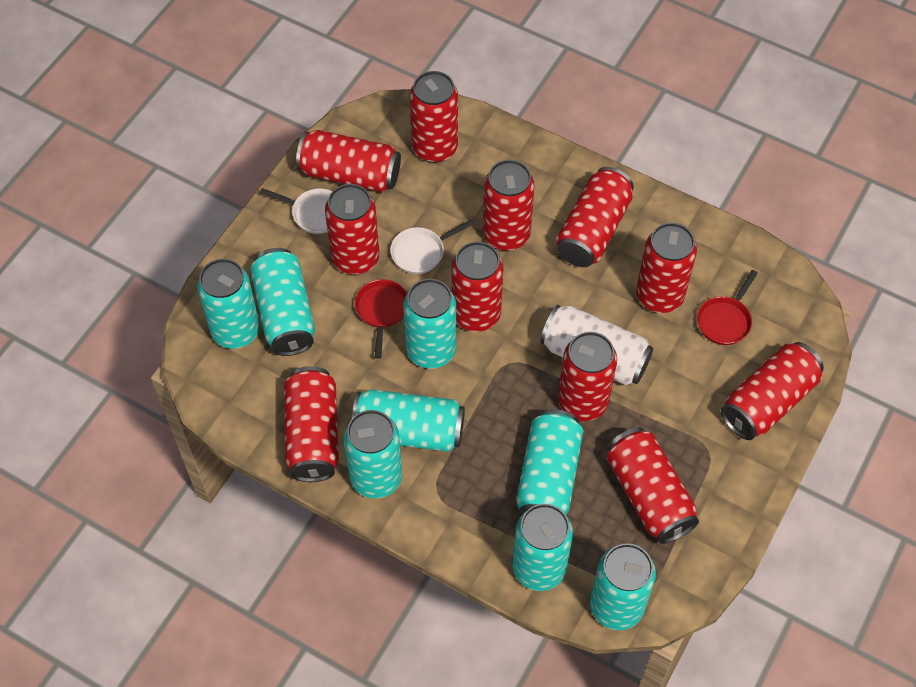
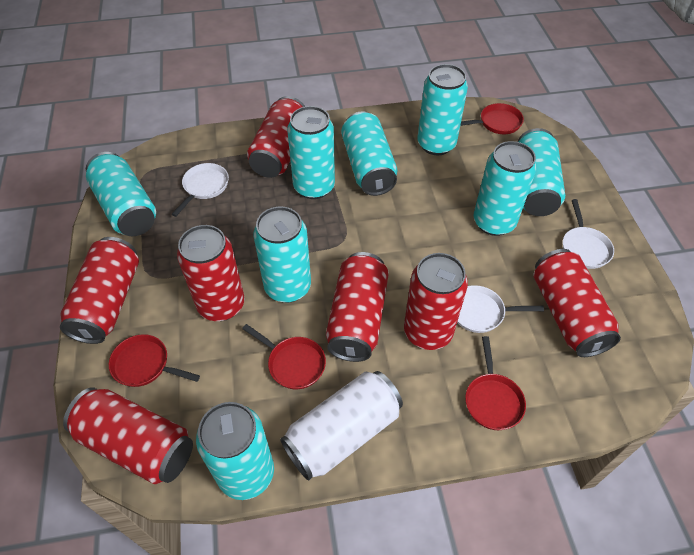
red can: [284,366,339,482] [296,130,401,192] [325,184,380,274] [410,71,458,163] [452,242,503,332] [483,160,534,251] [556,167,634,267] [558,332,617,421] [607,427,699,544] [636,223,697,313] [721,342,824,440] = 11 -> [60,237,139,344] [63,387,193,484] [177,225,245,321] [247,96,305,178] [326,252,389,362] [404,253,468,350] [533,249,621,357] = 7
red pan: [355,279,407,358] [697,270,758,345] = 2 -> [109,334,200,387] [242,324,326,389] [460,103,524,134] [465,336,526,430] = 4
white pan: [260,188,332,234] [390,220,474,274] = 2 -> [171,163,229,217] [457,285,544,333] [563,199,614,269] = 3

